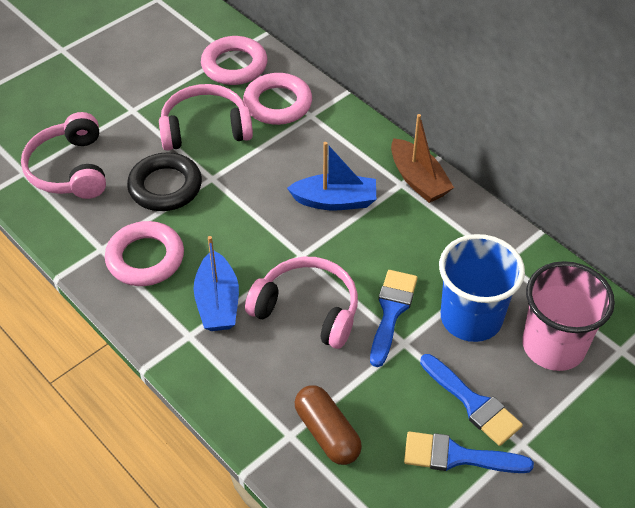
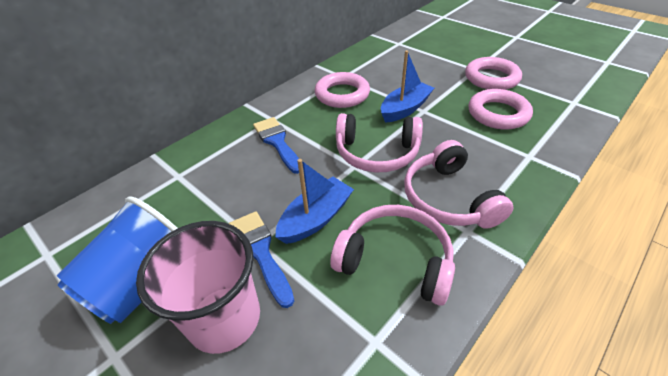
black ring: [127,152,202,211] = 1 -> none = 0
blue brush: [370,270,418,367] [404,431,534,473] [420,354,523,446] = 3 -> [229,211,294,308] [253,117,299,174] = 2
brown boat: [391,114,454,203] = 1 -> none = 0
brown capsule: [295,385,362,465] = 1 -> none = 0

